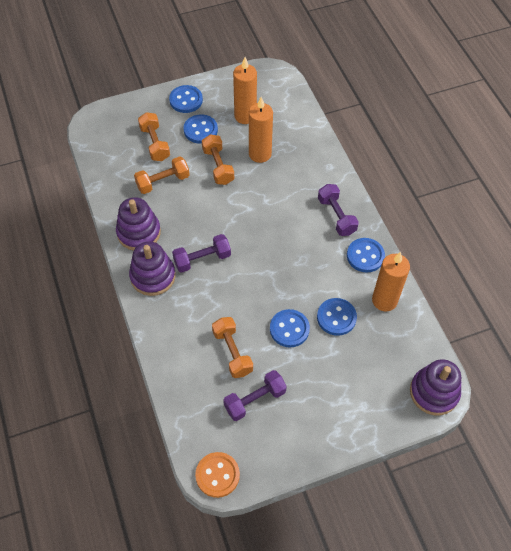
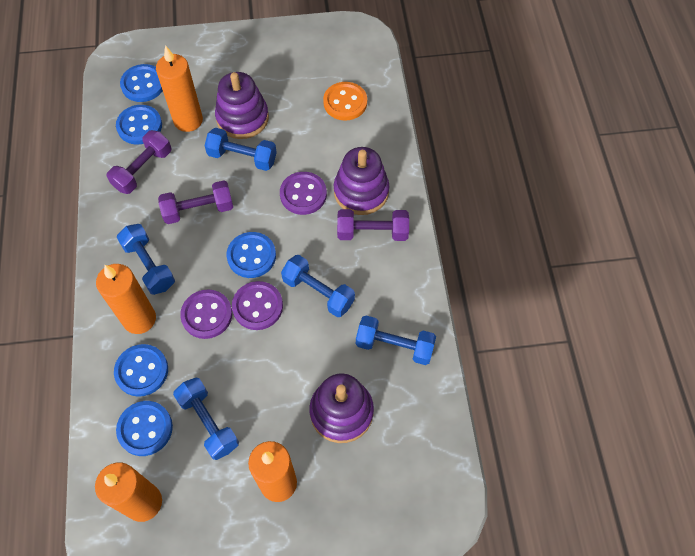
blue dumbbell: none = 0 -> [117,224,175,295] [173,377,239,460] [205,128,277,171] [281,255,355,317] [356,315,436,365] = 5
orange candle: [233,57,257,124] [249,97,273,163] [372,252,410,311] = 3 -> [95,463,162,522] [96,264,156,334] [156,45,203,132] [248,441,297,502] = 4
orange dumbbell: [134,156,190,194] [138,112,170,161] [202,134,234,185] [212,317,253,378] = 4 -> none = 0
purple button: none = 0 -> [180,289,232,339] [232,281,283,330] [280,172,327,215] = 3

